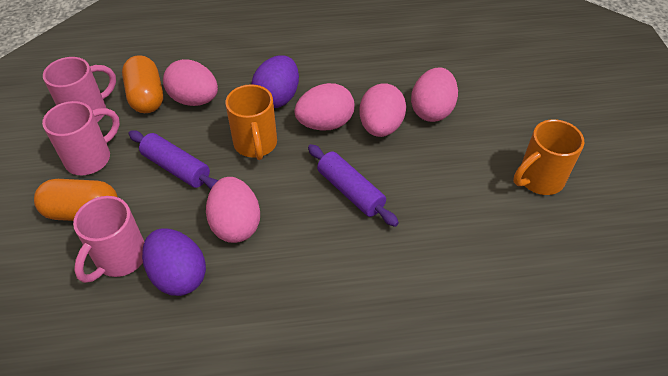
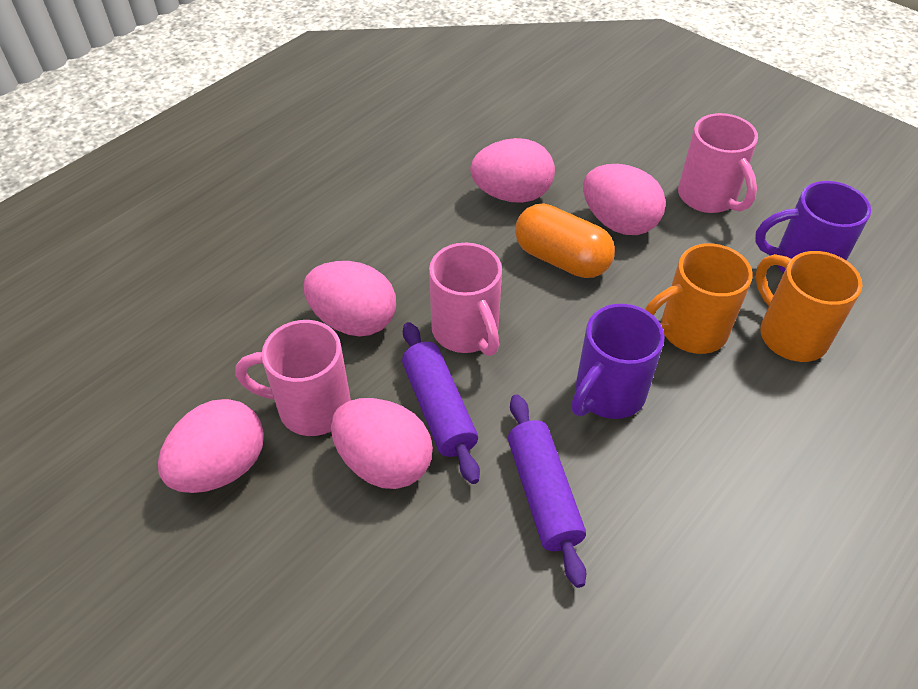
orange capsule: [34,179,118,221] [122,55,163,113] = 2 -> [515,203,615,278] = 1
purple egg: [142,228,206,296] [251,55,299,108] = 2 -> none = 0
purple mug: none = 0 -> [571,304,664,419] [755,181,871,273] = 2

